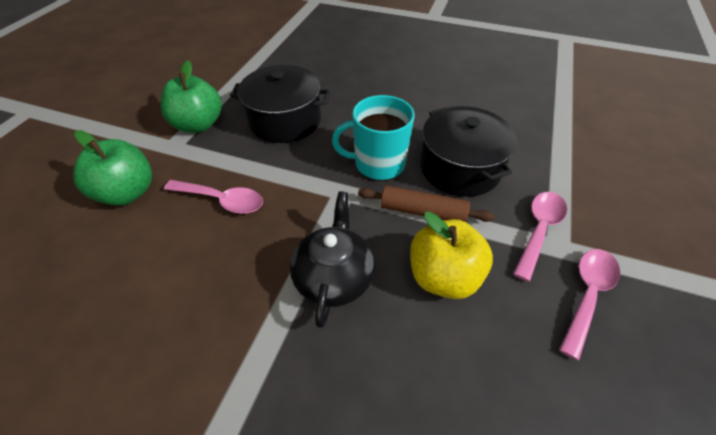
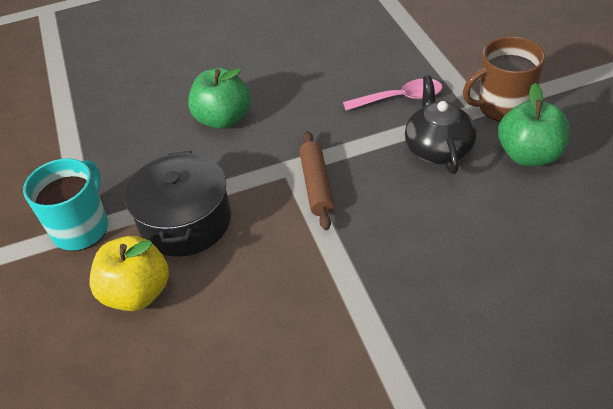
black pot: [230,65,330,143] [420,106,517,197] = 2 -> [125,151,231,257] = 1
brown mug: none = 0 -> [463,37,545,122] = 1
pink spoon: [164,180,263,214] [513,192,567,282] [559,249,620,361] = 3 -> [343,79,442,111] = 1

